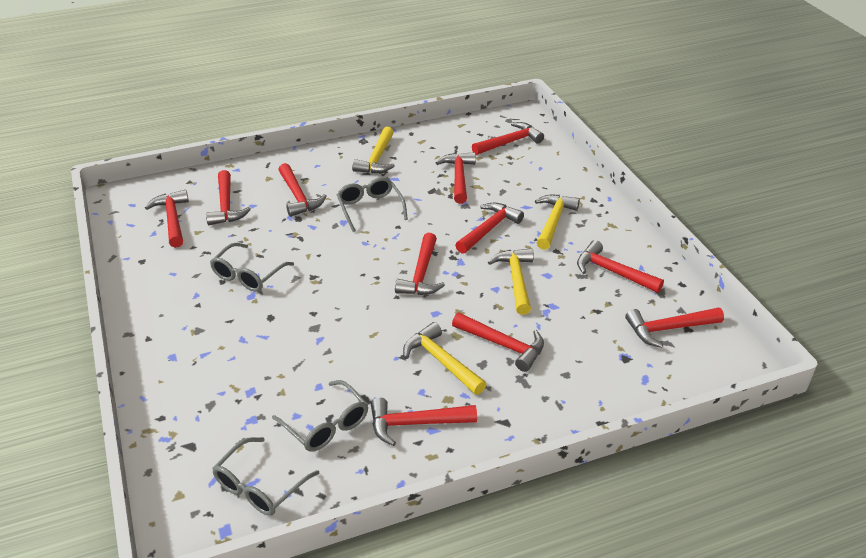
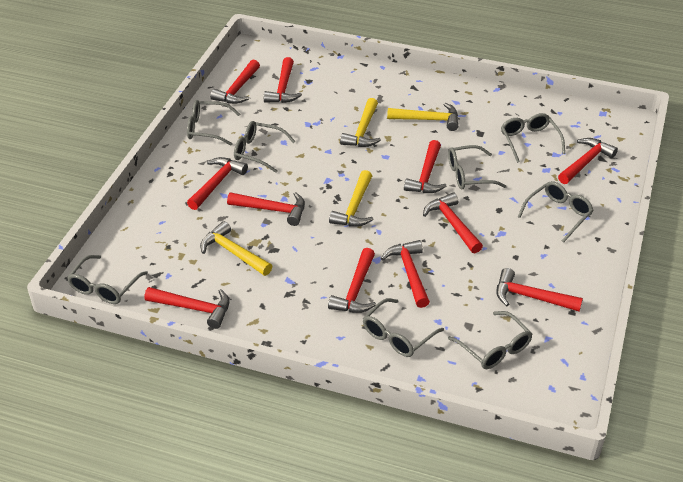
grey glasses: [210,243,294,292] [212,437,319,516] [272,380,368,452] [337,177,408,232] = 4 -> [67,255,148,304] [187,100,240,145] [234,121,296,173] [363,298,444,357] [448,145,507,189] [448,311,532,369] [501,113,565,163] [518,181,594,243] = 8

